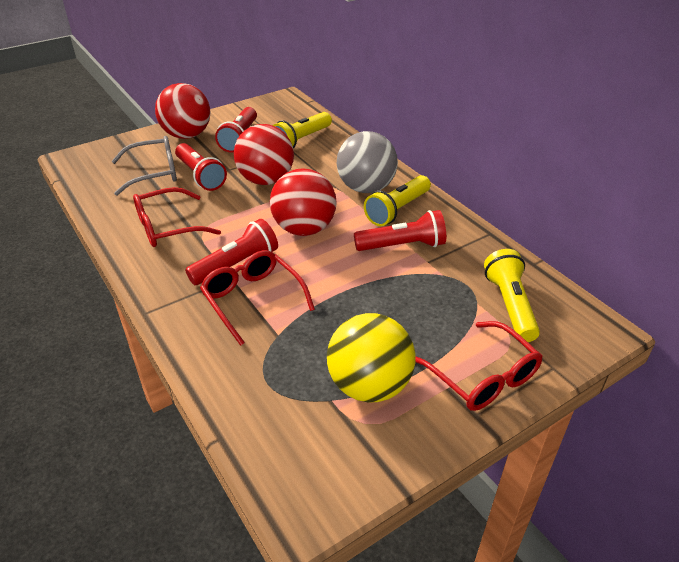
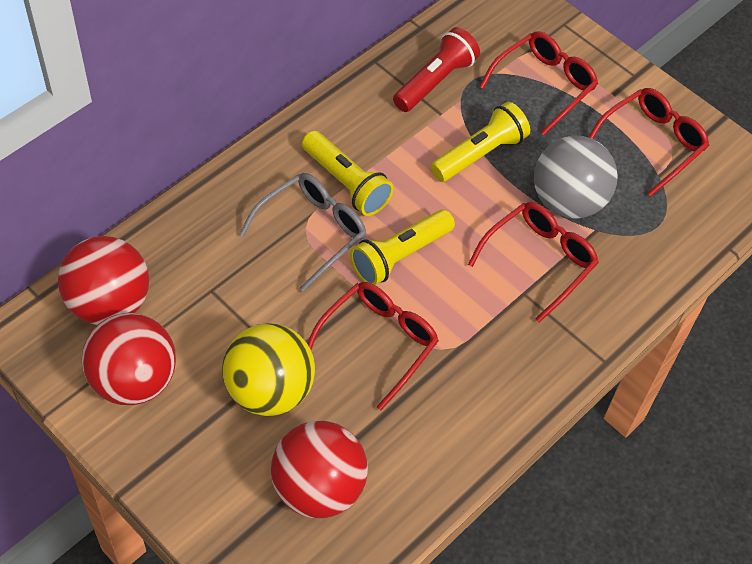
red flashlight: [175,143,227,191] [185,219,278,285] [215,107,257,153] [354,210,446,251] = 4 -> [393,27,480,112] = 1
red glasses: [133,187,221,247] [200,250,315,346] [415,321,543,411] = 3 -> [307,282,439,410] [468,202,599,322] [479,31,598,136] [588,88,709,197] = 4

